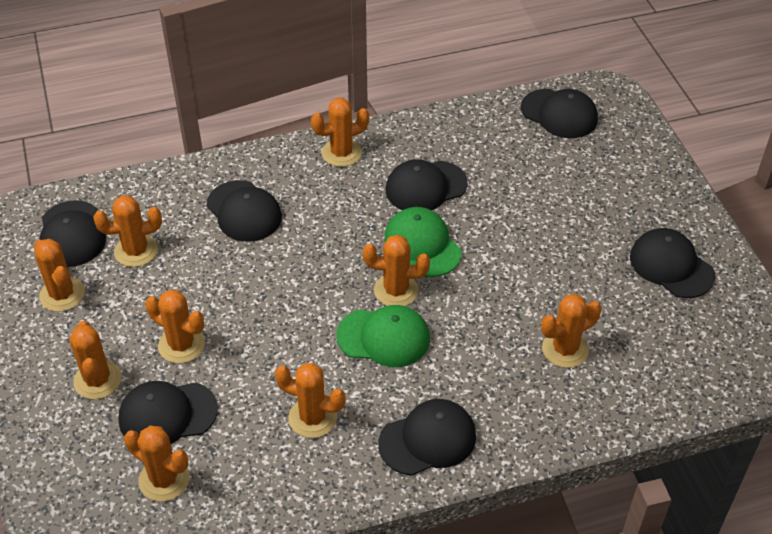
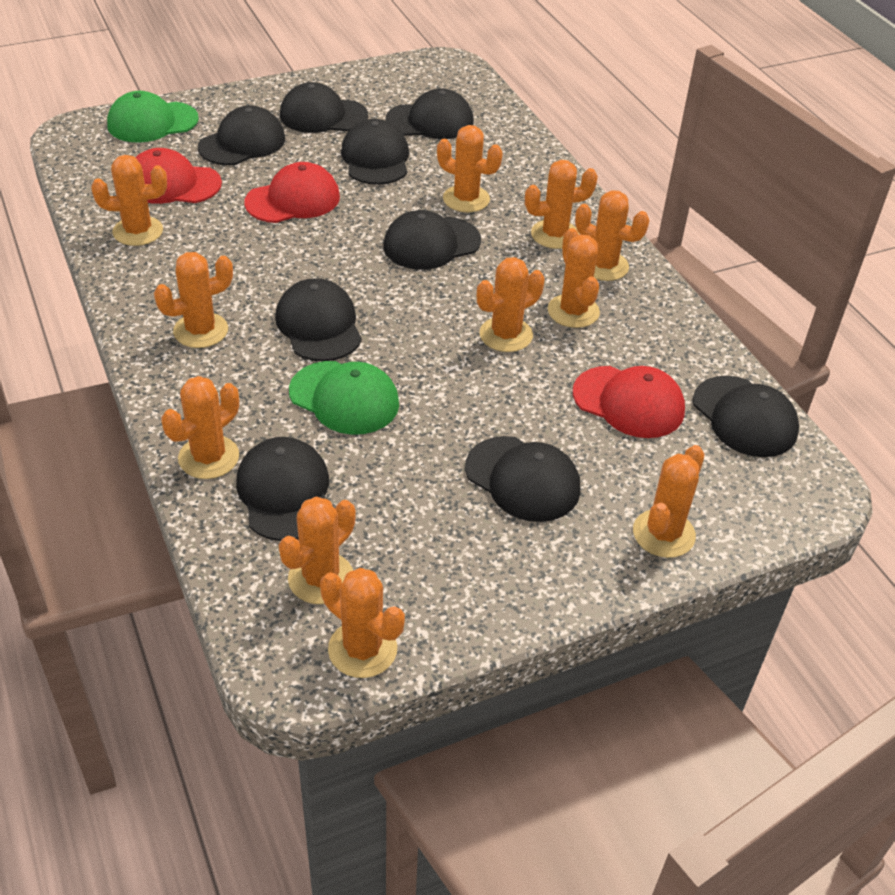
black cap: [40,200,106,267] [118,381,218,444] [207,180,282,242] [379,399,476,476] [386,159,468,210] [521,89,598,138] [630,228,715,298] = 7 -> [198,105,285,165] [236,437,329,541] [275,278,362,361] [280,82,368,133] [341,119,409,185] [383,210,481,270] [385,88,474,139] [465,436,581,522] [693,376,799,457] = 9
orange cactus: [34,239,85,312] [69,321,121,399] [93,195,162,267] [124,426,189,502] [145,290,205,363] [275,363,346,438] [311,98,369,167] [363,235,430,306] [541,294,601,368] = 9 -> [91,155,167,246] [154,252,233,348] [161,376,239,479] [279,497,356,604] [320,568,405,678] [437,125,503,212] [477,257,544,352] [525,160,598,249] [548,228,600,328] [575,190,650,281] [633,445,705,558] = 11
red cap: none = 0 -> [135,148,222,204] [244,162,340,223] [573,366,685,438] = 3

